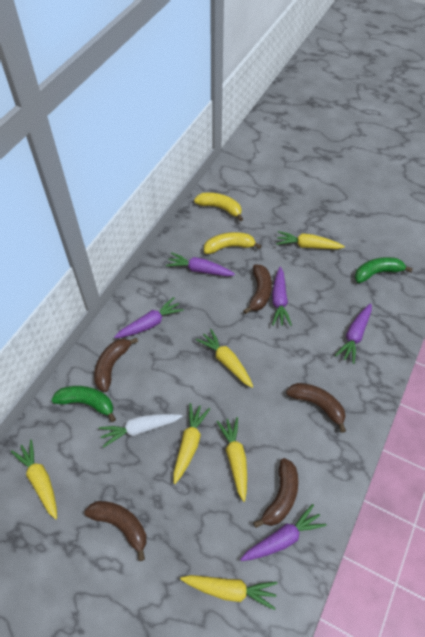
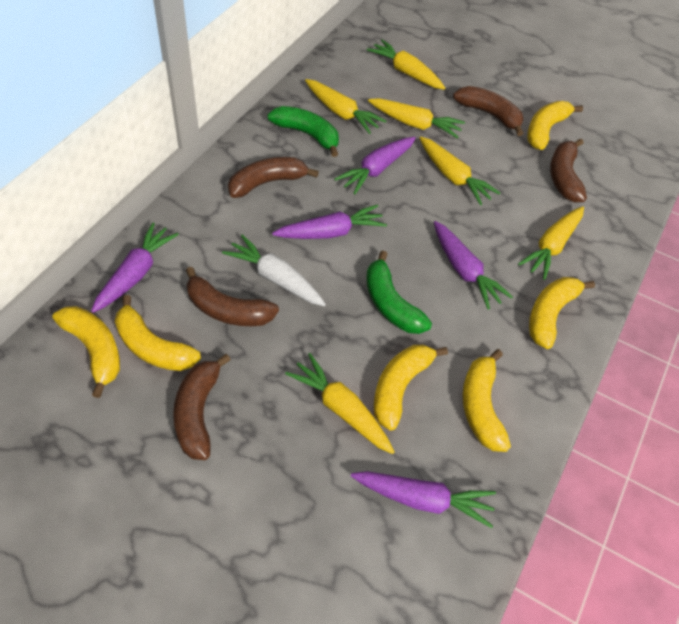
yellow banana: [194,192,243,221] [204,232,262,254] = 2 -> [52,306,120,398] [115,295,201,371] [374,345,448,431] [462,349,511,452] [527,101,583,150] [529,277,595,349] = 6

